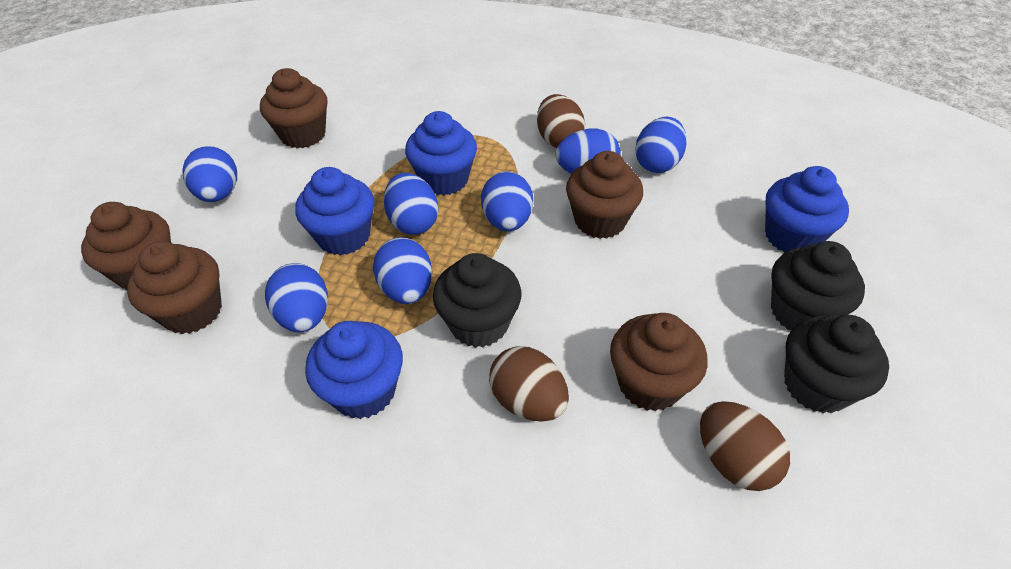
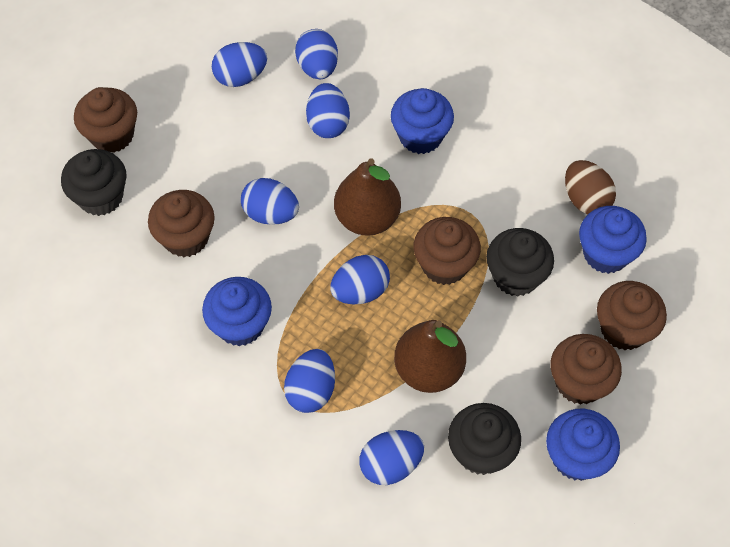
brown egg: [489,346,569,422] [537,94,585,148] [700,401,790,491] = 3 -> [565,160,616,214] = 1
brown pear: none = 0 -> [334,158,401,236] [394,320,466,393] = 2

